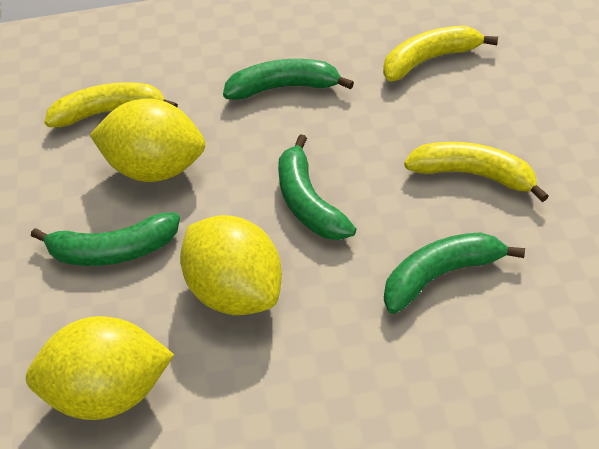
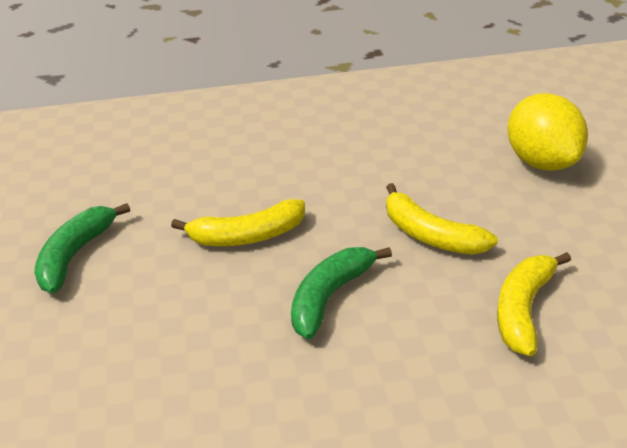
green banana: [31,212,180,266] [223,59,354,100] [278,134,356,240] [384,232,525,314] = 4 -> [34,203,130,293] [291,247,392,340] = 2
yellow lemon: [26,316,174,420] [90,99,205,182] [180,215,282,315] = 3 -> [507,93,588,171] = 1

